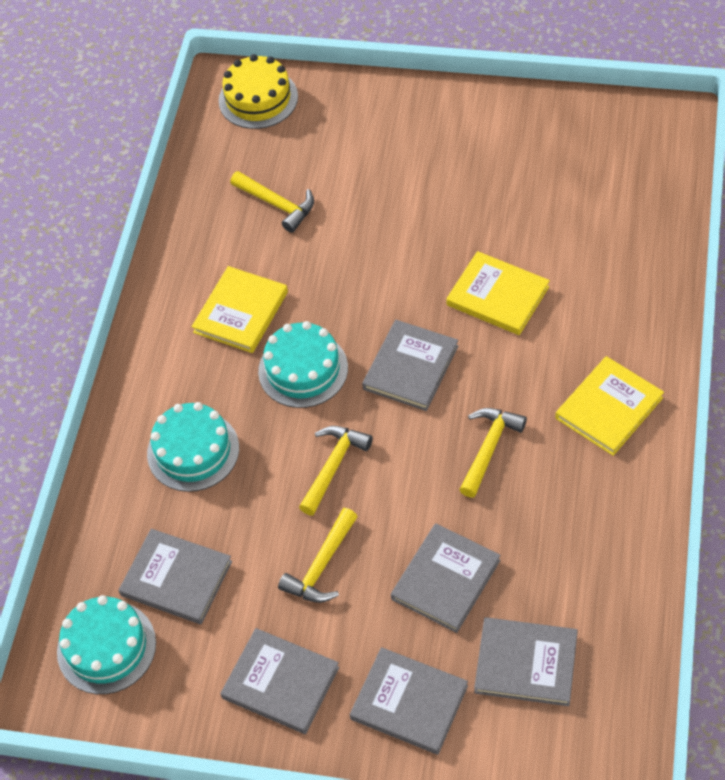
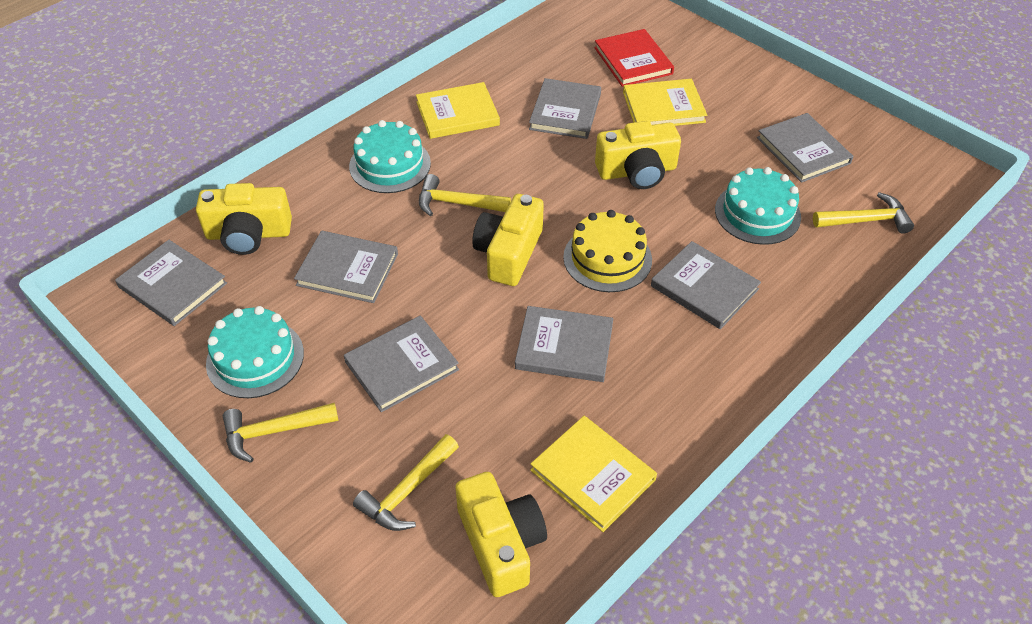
grey book: [119,529,232,624] [220,628,339,734] [350,647,468,755] [362,320,458,411] [391,523,501,633] [474,617,578,706] = 6 -> [115,240,227,326] [294,231,398,303] [344,316,459,412] [515,306,613,382] [529,78,601,139] [651,241,761,329] [757,113,854,183] = 7
red book: none = 0 -> [594,29,674,87] = 1
yellow camera: none = 0 -> [196,183,292,255] [455,472,547,597] [472,194,544,286] [595,121,681,189] = 4

